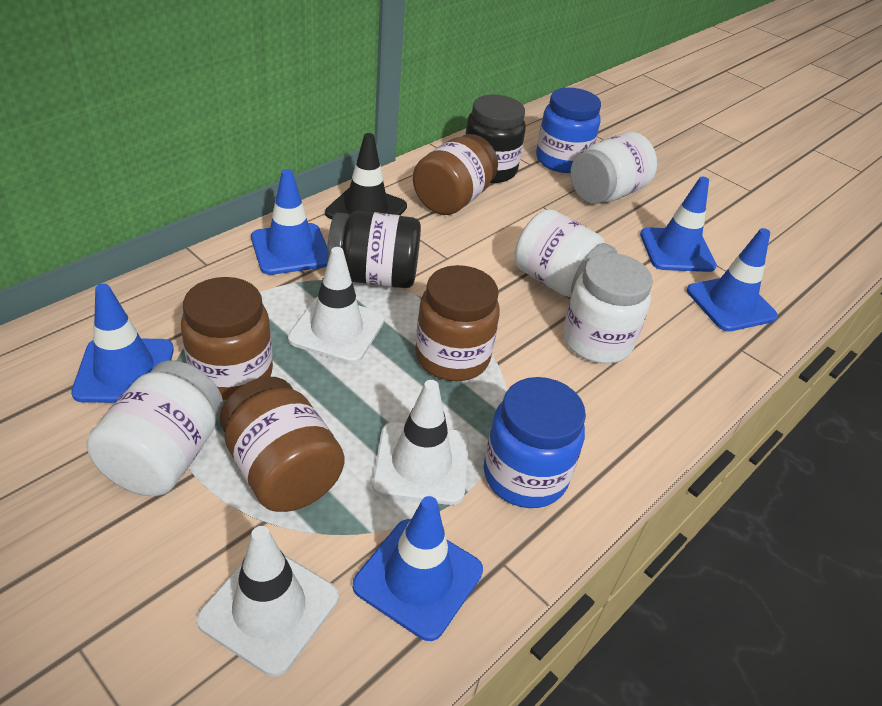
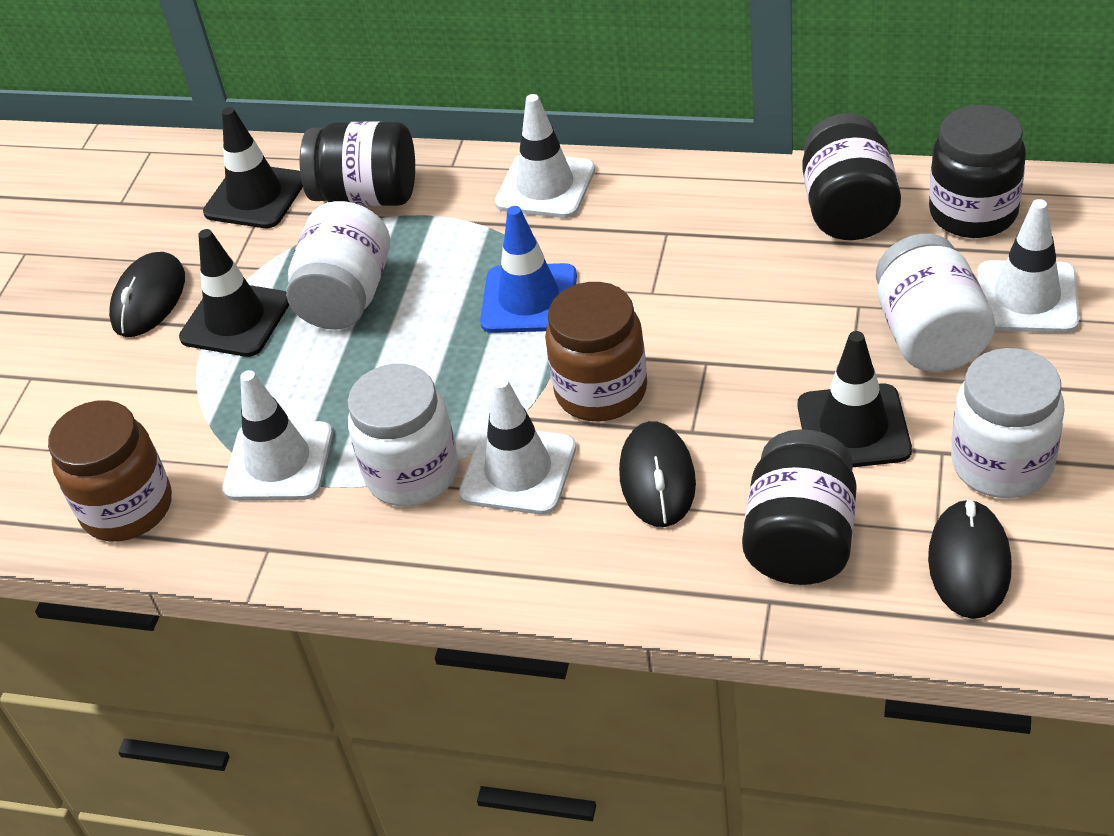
black jar: [327,211,421,288] [465,95,526,183] = 2 -> [300,121,415,206] [742,429,857,585] [802,113,901,240] [929,105,1026,238] = 4
black mouse: none = 0 -> [109,252,185,337] [619,421,696,527] [928,499,1011,619] = 3
black traffic cone: [325,133,407,219] = 1 -> [179,229,289,357] [203,107,303,228] [798,331,912,468] = 3
blue jar: [484,377,586,508] [536,88,601,173] = 2 -> none = 0
blue traffic cone: [71,284,174,403] [251,169,327,275] [353,496,483,641] [640,176,717,272] [687,228,778,332] = 5 -> [480,206,577,333] = 1
brown jar: [181,277,273,400] [220,377,345,512] [413,134,498,215] [415,265,500,381] = 4 -> [48,400,172,542] [545,282,647,422] = 2
white traffic cone: [197,526,339,677] [288,247,384,364] [372,380,469,505] = 3 -> [222,370,333,500] [459,377,576,515] [495,94,595,218] [977,199,1079,333] = 4

